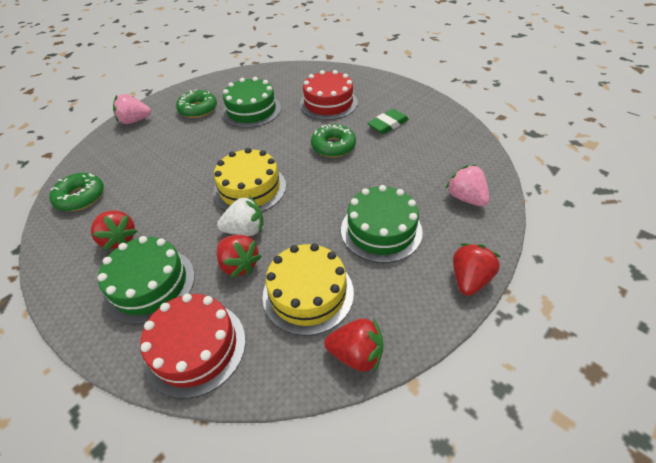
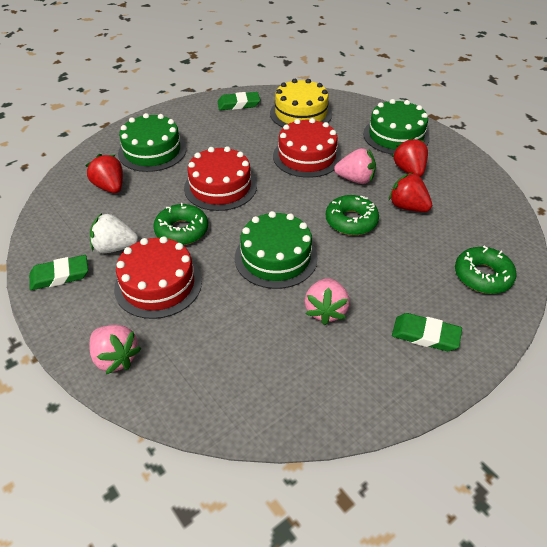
green eraser: [367,109,409,134] = 1 -> [29,255,88,290] [218,92,260,110] [392,313,462,351] = 3
pink strawberry: [113,94,151,124] [446,165,489,206] = 2 -> [89,325,142,374] [305,278,350,325] [334,148,376,184] = 3
red cake: [140,294,246,399] [300,70,358,120] = 2 -> [114,236,202,319] [184,146,257,211] [273,118,341,178] = 3
red strawberry: [91,210,137,250] [217,235,262,278] [324,318,383,372] [453,243,501,296] = 4 -> [85,154,123,193] [389,173,432,212] [392,137,428,177] = 3
yellow cake: [214,148,286,212] [263,243,354,336] = 2 -> [270,79,332,127] = 1

